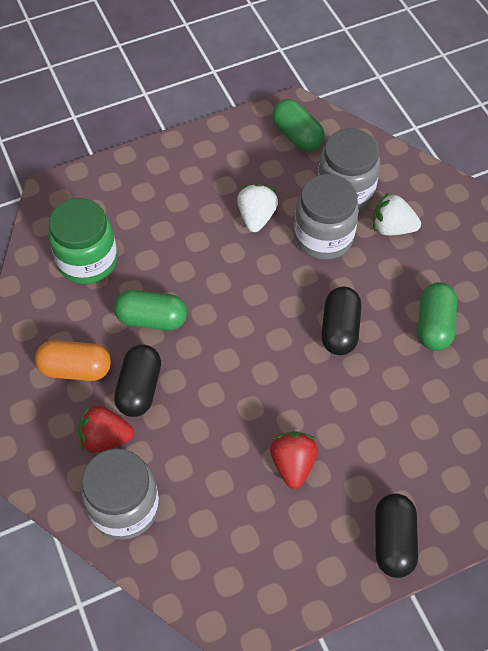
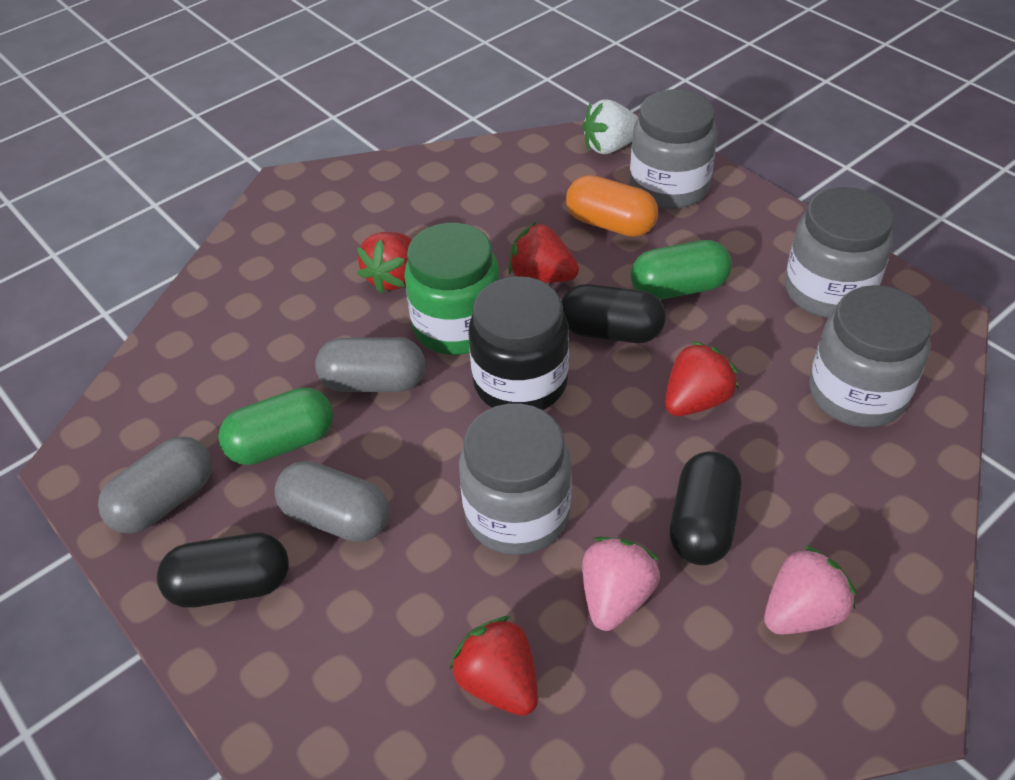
black jar: none = 0 -> [468,276,569,410] = 1
green capsule: [114,290,187,330] [272,99,325,152] [418,282,457,351] = 3 -> [218,387,333,465] [631,240,732,300] = 2
grey capsule: none = 0 -> [98,436,212,534] [274,461,389,542] [315,338,425,392] = 3
grey jar: [80,449,159,540] [294,174,359,260] [318,128,381,211] = 3 -> [459,403,572,555] [630,89,717,209] [785,187,894,318] [809,285,932,427] = 4
pink strawberry: none = 0 -> [582,537,660,631] [764,545,857,635] = 2
red strawberry: [78,405,134,453] [270,431,318,489] = 2 -> [357,232,412,294] [449,616,538,716] [509,222,579,283] [665,341,739,416] = 4
white strawberry: [237,184,278,232] [373,193,421,236] = 2 -> [582,99,638,154] = 1

